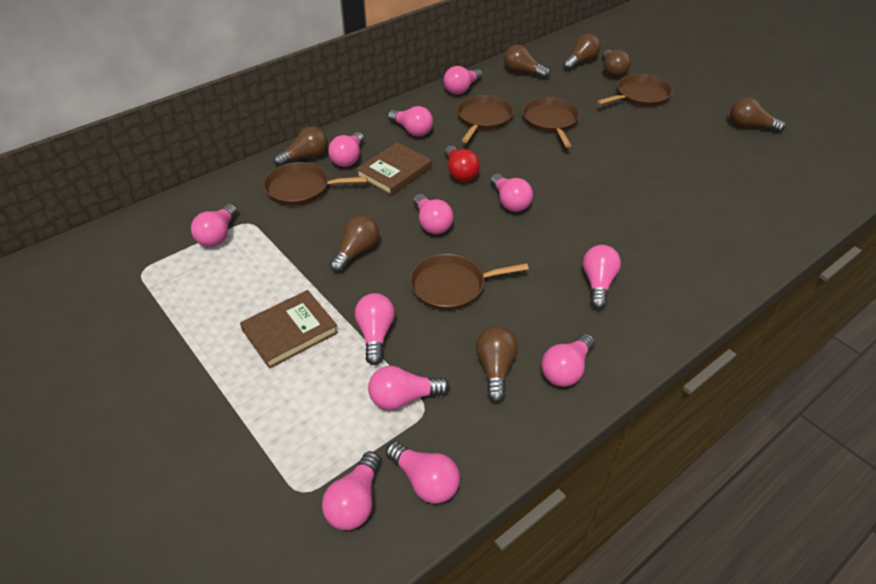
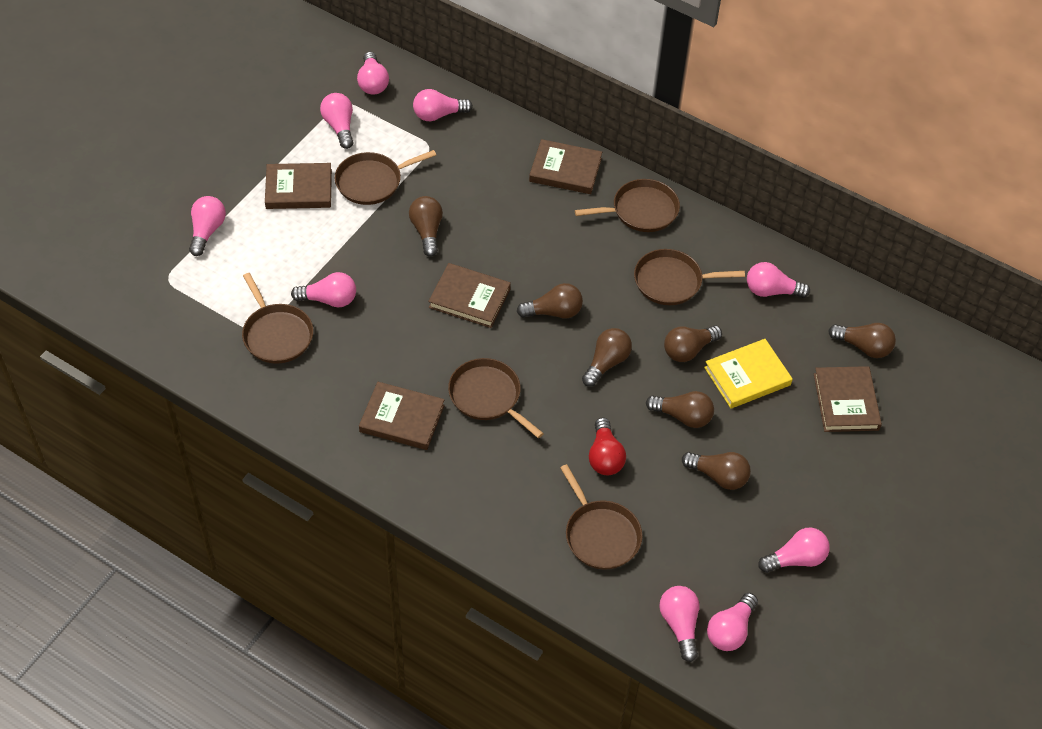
brown book: [240,290,338,369] [356,142,432,196] = 2 -> [265,163,332,209] [359,382,445,450] [428,263,511,328] [529,139,602,194] [814,366,882,432] = 5
brown pan: [263,162,367,206] [410,254,529,311] [457,95,514,143] [522,97,579,147] [597,74,672,107] = 5 -> [242,273,313,364] [335,150,436,205] [448,358,544,438] [560,464,642,569] [575,179,680,232] [634,249,745,305] = 6
pink light bulb: [191,204,237,247] [322,451,381,530] [328,132,364,167] [355,293,395,365] [368,366,449,410] [386,441,460,504] [388,106,433,137] [413,194,454,234] [444,66,483,94] [490,174,533,212] [541,334,595,387] [583,245,621,309] = 12 -> [189,196,226,256] [291,272,356,307] [320,93,354,149] [357,52,389,94] [413,89,473,121] [659,586,700,662] [707,593,758,651] [747,262,810,298] [758,528,830,573] = 9
yellow book: none = 0 -> [704,339,793,408] = 1

